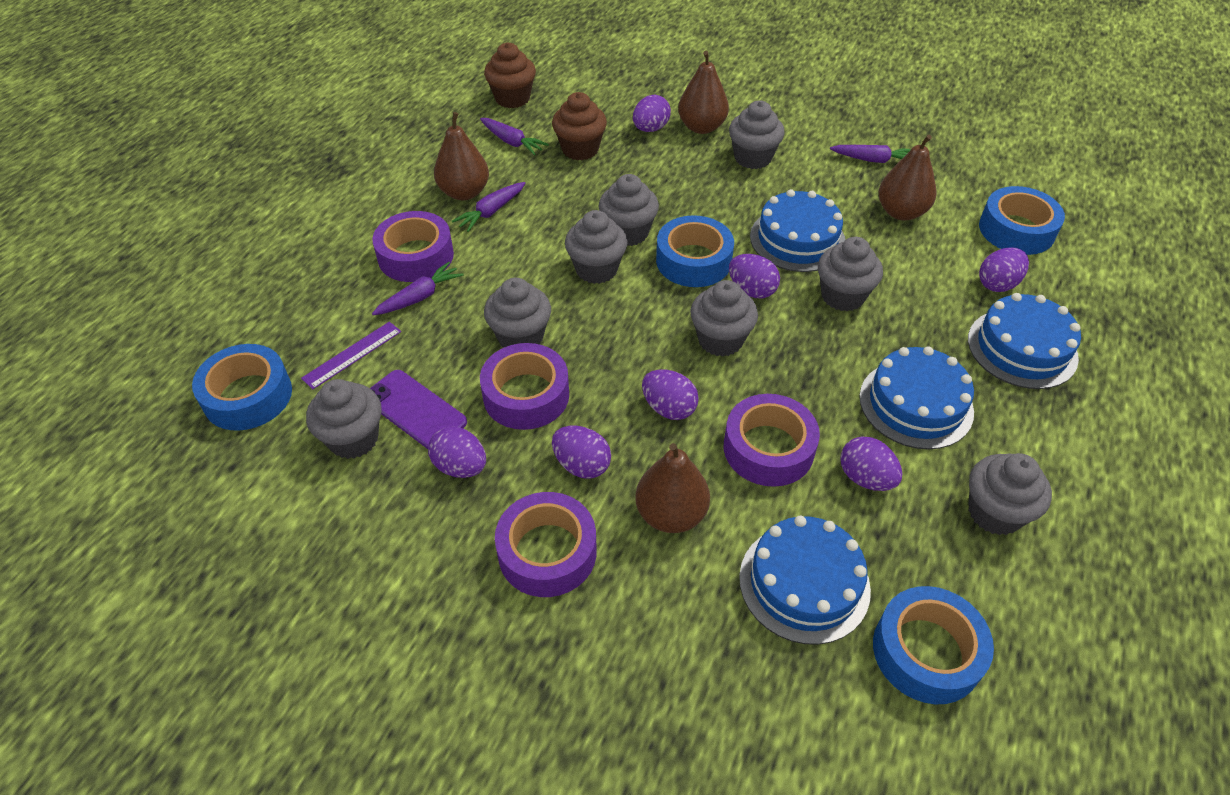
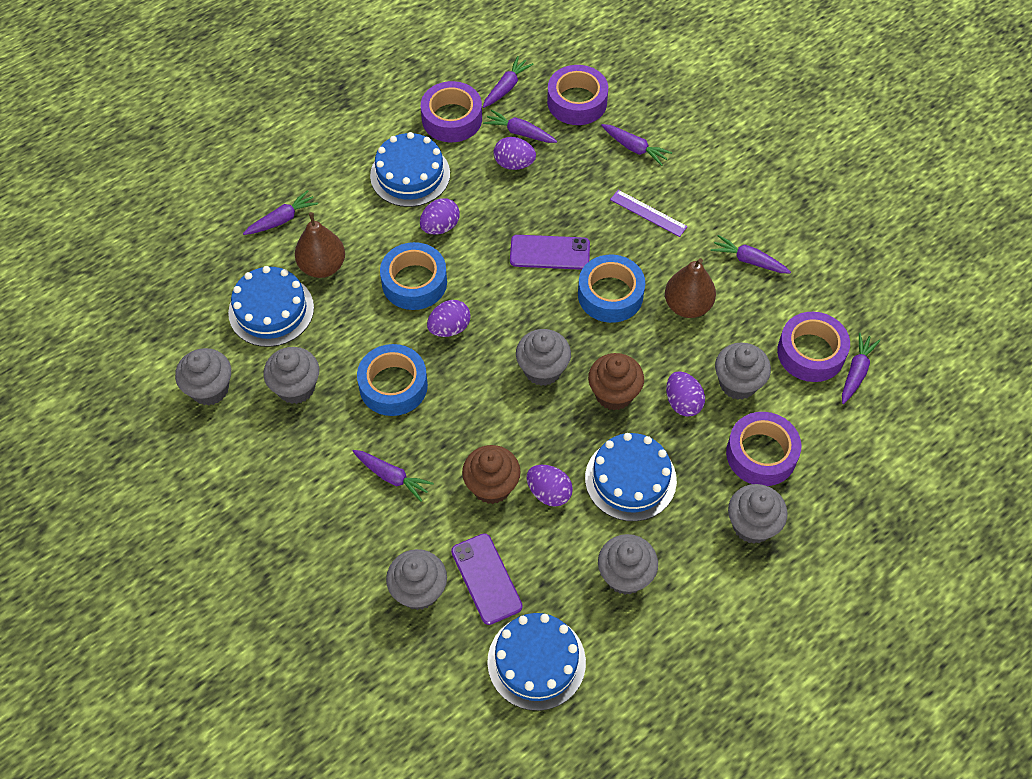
blue tape: [192,344,292,431] [656,215,734,287] [873,586,994,704] [979,186,1065,255] = 4 -> [357,344,428,416] [380,242,447,310] [578,255,645,323] = 3
brown pear: [434,112,489,200] [635,443,710,533] [678,51,729,134] [878,135,937,220] = 4 -> [295,212,345,278] [665,258,716,318] = 2
grey cupcake: [306,379,382,459] [484,278,551,347] [565,210,628,284] [599,174,659,246] [690,280,758,357] [729,100,784,169] [818,237,883,311] [968,453,1052,535] = 8 -> [175,348,231,405] [263,347,319,404] [386,549,447,610] [516,329,571,386] [598,534,658,595] [715,343,771,400] [728,484,788,544] = 7
purple carrot: [372,262,463,315] [452,182,525,232] [480,118,549,155] [830,145,911,163] = 4 -> [243,190,318,235] [353,450,434,502] [483,56,534,108] [483,109,557,143] [601,124,672,166] [711,235,791,273] [842,332,880,404] = 7
purple egg: [428,426,486,478] [552,426,611,479] [633,95,671,132] [642,370,699,420] [729,254,780,298] [840,436,902,491] [979,247,1029,292] = 7 -> [420,198,460,234] [427,300,471,337] [493,137,536,170] [526,465,573,507] [666,372,705,417] = 5
purple phone: [370,370,467,449] = 1 -> [451,534,523,625] [510,235,590,270] = 2

